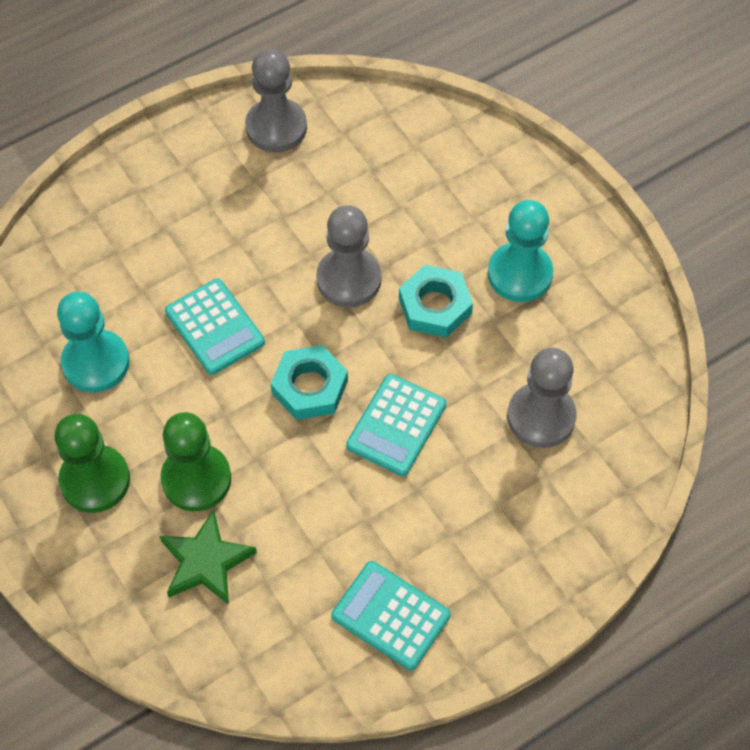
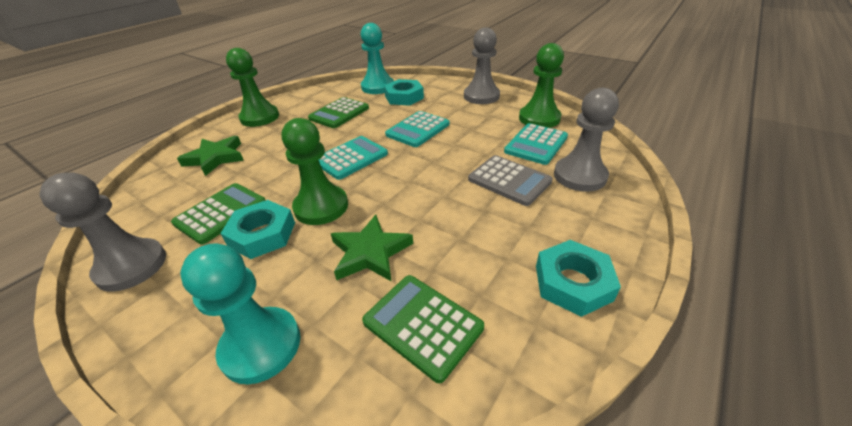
green calculator: none = 0 -> [171,183,266,245] [308,97,369,128] [362,275,484,383] = 3
green pawn: [54,414,130,513] [160,412,231,511] = 2 -> [226,48,279,127] [282,118,348,225] [519,43,564,128] = 3
green star: [160,510,257,605] = 1 -> [177,136,244,176] [331,215,413,282] = 2
grey calculator: none = 0 -> [468,155,553,206] = 1
turquoise nut: [271,345,348,420] [399,265,473,338] = 2 -> [220,200,295,259] [384,79,424,106] [536,240,621,317] = 3

